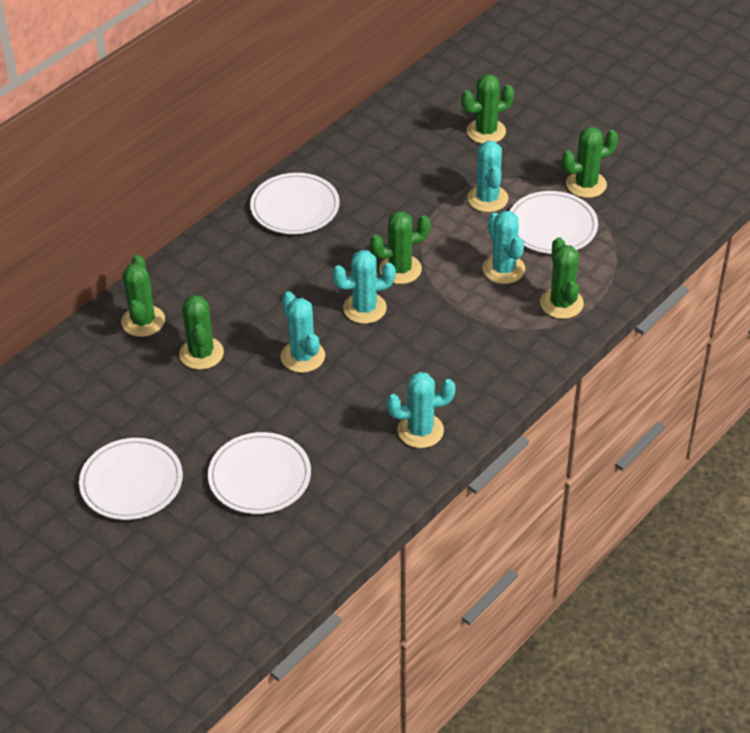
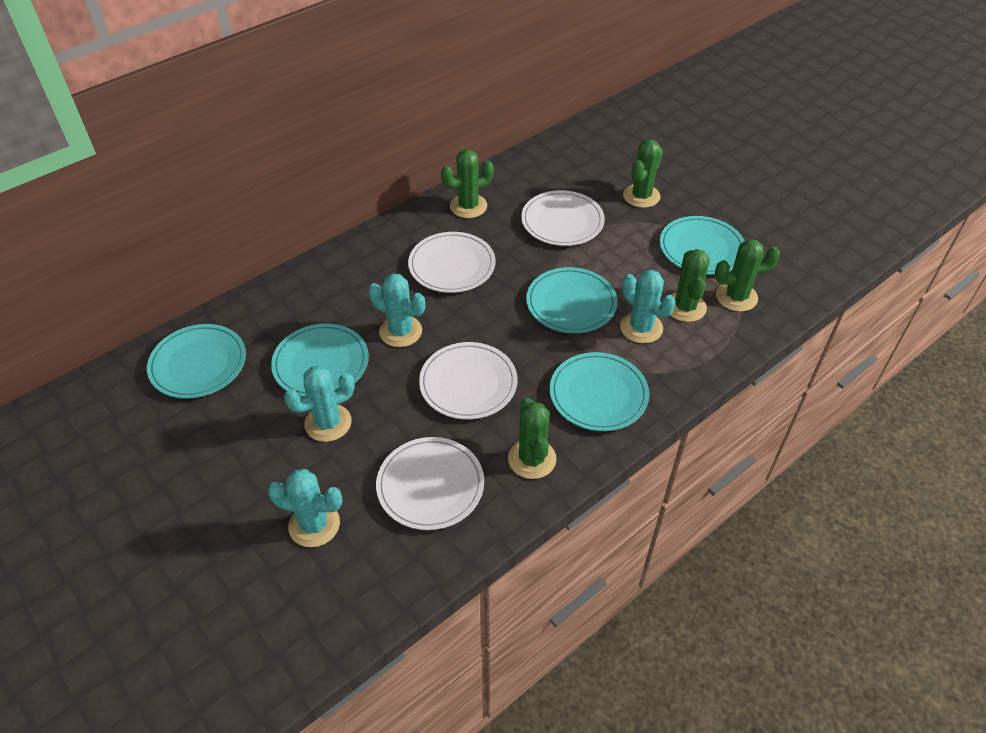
green cactus: [121,255,165,337] [179,295,224,370] [370,211,431,284] [461,74,514,144] [540,237,584,319] [562,127,618,198] = 6 -> [441,149,494,218] [508,398,557,479] [623,139,663,208] [670,249,710,322] [715,239,780,312] = 5
turquoise cactus: [281,291,325,373] [332,250,396,324] [387,372,456,448] [467,141,508,212] [482,211,525,284] = 5 -> [267,469,342,547] [284,365,355,442] [368,274,425,347] [620,270,676,343] = 4
turquoise plate: none = 0 -> [147,324,246,399] [271,323,369,397] [526,267,617,333] [550,352,649,431] [660,216,744,275] = 5

